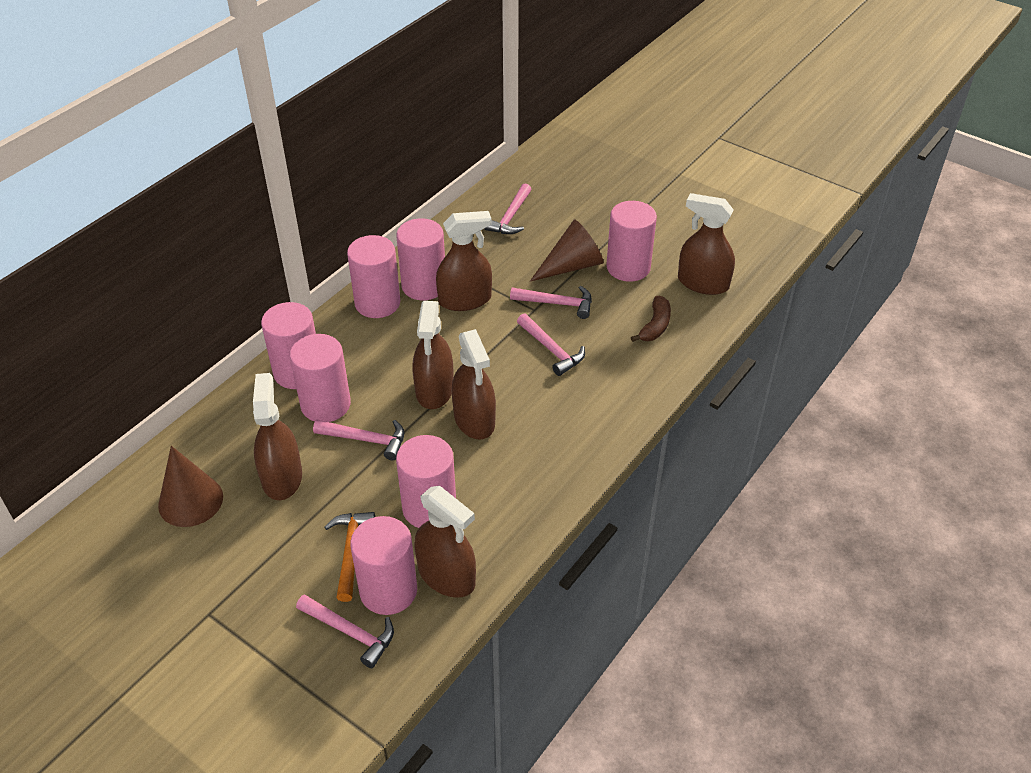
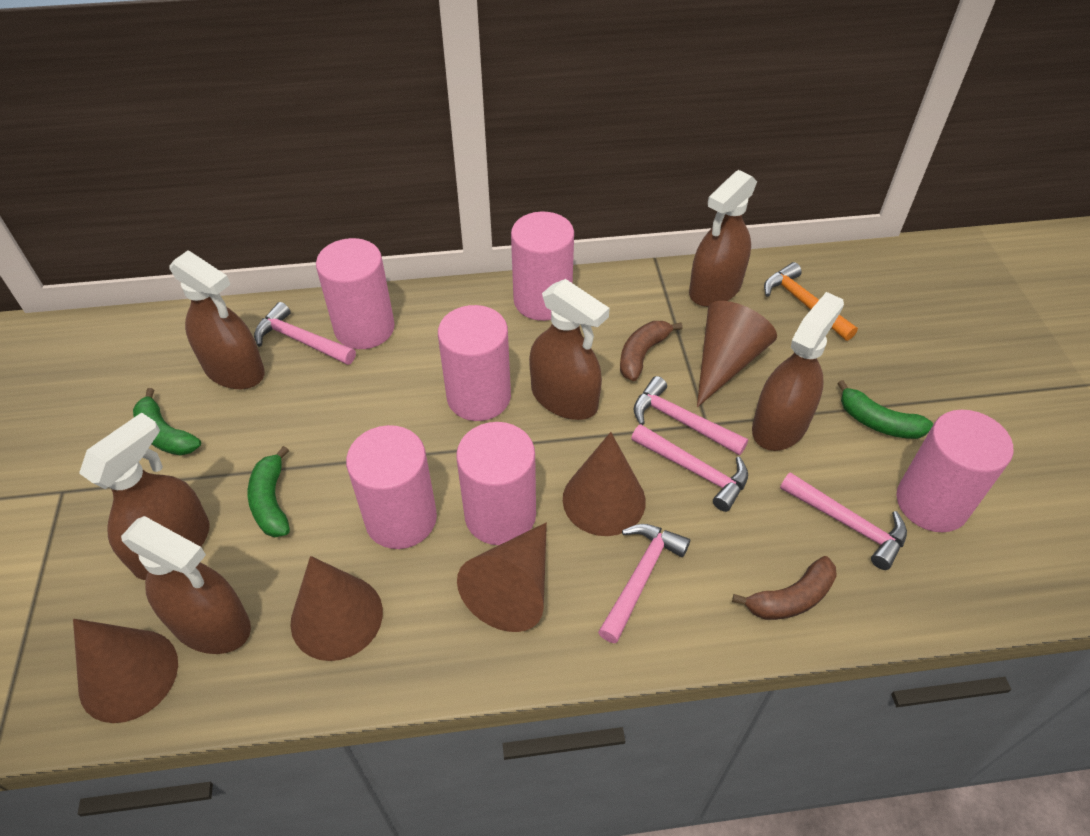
brown banana: [631,296,671,342] = 1 -> [620,321,683,381] [732,556,837,620] = 2
brown cone: [158,446,223,527] [530,220,604,282] = 2 -> [73,619,178,723] [290,556,383,661] [457,522,547,632] [563,432,646,536] [697,301,777,407] = 5
green banana: none = 0 -> [133,388,201,456] [248,446,290,537] [837,380,933,439] = 3
pink cylinder: [261,302,316,389] [290,334,351,422] [347,235,400,318] [350,516,417,615] [396,218,445,300] [396,435,456,528] [606,201,657,282] = 7 -> [316,238,395,349] [346,425,437,549] [438,305,511,421] [456,422,536,545] [511,212,574,321] [896,410,1013,532] = 6

